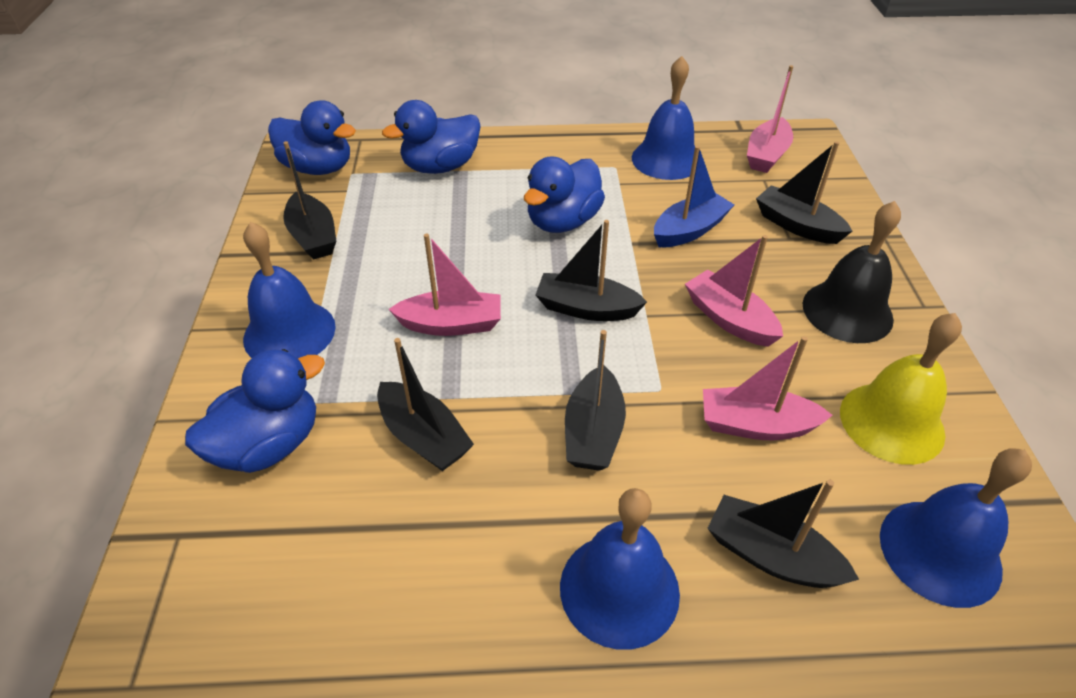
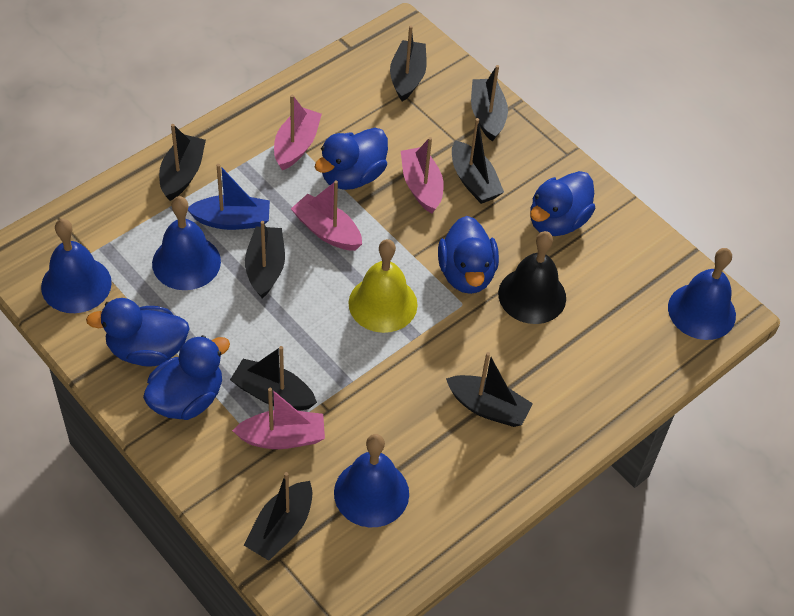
black boat: [283,141,337,260] [377,338,474,471] [536,220,647,321] [565,330,626,471] [707,480,859,588] [756,141,852,244] = 6 -> [159,124,206,201] [230,346,317,410] [244,472,313,561] [245,221,285,298] [390,25,427,102] [446,352,533,427] [452,118,504,204] [471,65,508,142] = 8
blue duck: [185,349,325,473] [268,100,356,175] [382,100,481,174] [524,156,605,233] = 4 -> [86,298,190,367] [143,335,230,420] [315,128,388,190] [438,216,499,294] [530,171,596,236] = 5

